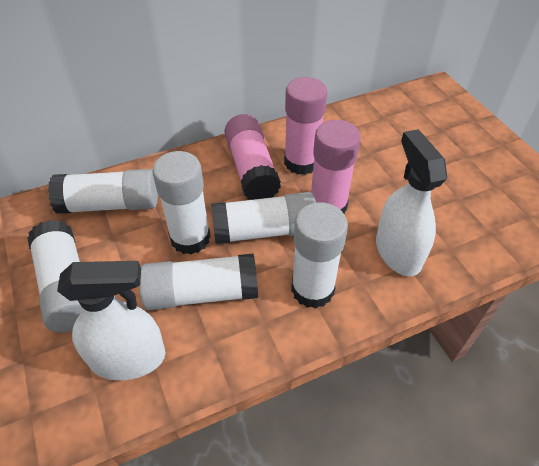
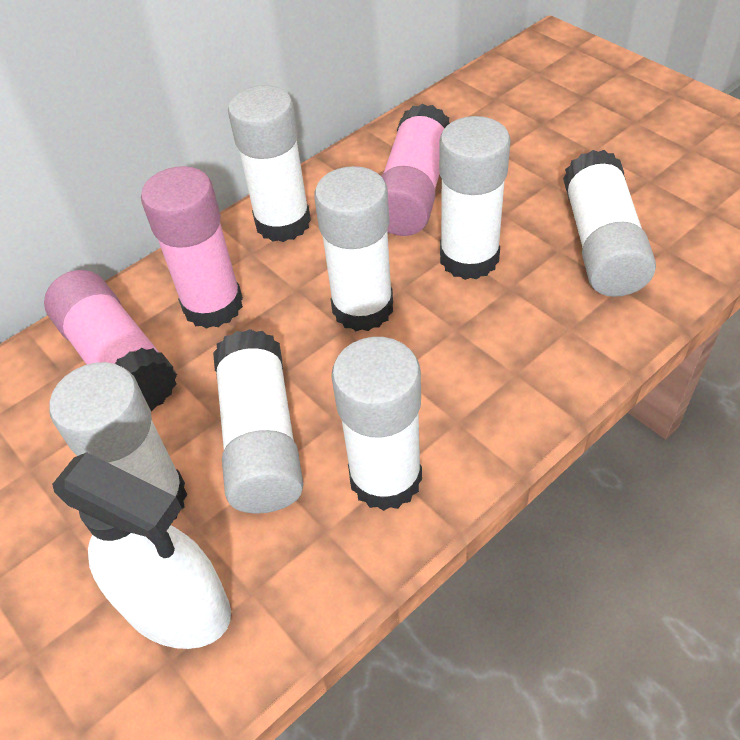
white glue stick: [27,220,83,333] [48,169,158,214] [139,253,258,310] [152,151,211,255] [211,192,316,244] [291,202,348,309] = 6 -> [49,362,187,520] [213,329,304,514] [228,85,311,242] [314,166,393,331] [331,337,422,511] [439,116,511,280] [563,150,656,297] = 7
white spray bottle: [57,261,165,381] [376,129,447,276] = 2 -> [52,452,231,649] = 1

